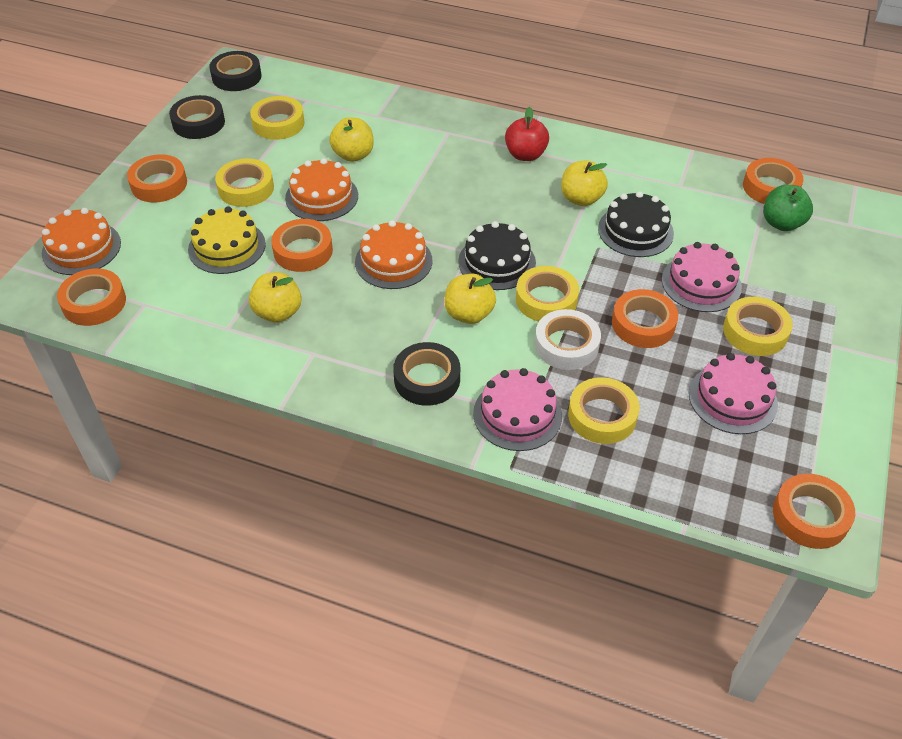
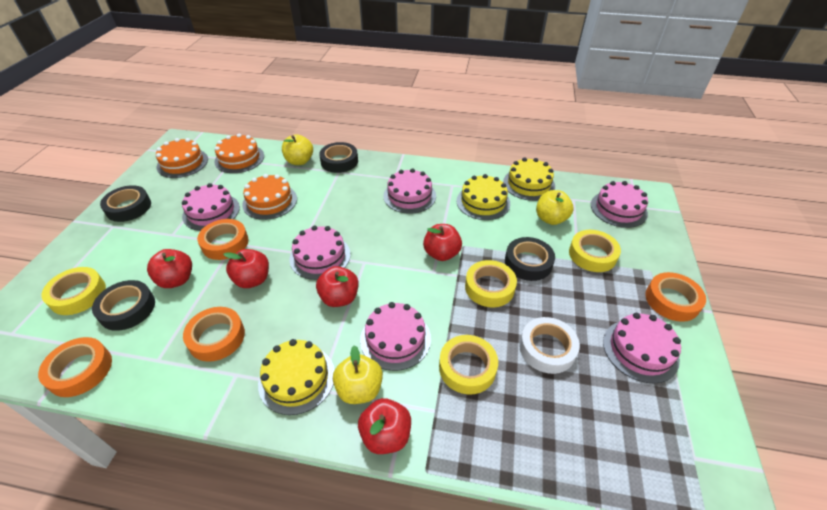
black cake: [458,221,536,290] [598,191,674,257] = 2 -> none = 0
black tape: [169,95,225,139] [209,51,261,91] [393,342,460,406] = 3 -> [92,280,155,331] [100,185,151,222] [319,142,358,173] [505,237,555,281] = 4
green apple: [763,185,813,231] = 1 -> none = 0
orange tape: [57,268,126,326] [127,154,187,203] [271,219,333,272] [612,289,678,348] [743,158,804,204] [773,474,855,549] = 6 -> [38,337,112,397] [183,307,245,362] [197,219,249,260] [645,272,706,322] = 4
pink cake: [473,368,562,451] [662,242,742,312] [689,353,778,434] = 3 -> [182,183,240,231] [290,226,351,280] [360,302,431,371] [383,168,436,214] [591,181,648,228] [603,313,681,383] = 6
red apple: [505,107,549,161] = 1 -> [147,249,192,288] [223,249,269,288] [316,266,359,307] [358,398,411,454] [423,224,462,261] = 5
yellow apple: [249,272,302,323] [329,117,374,162] [444,274,496,324] [561,160,608,206] = 4 -> [282,134,313,165] [333,345,383,404] [536,190,573,225] = 3
yellow cake: [188,206,266,274] = 1 -> [258,339,335,415] [457,174,510,220] [503,158,555,201] = 3
yellow tape: [215,158,274,207] [250,96,305,140] [516,266,579,322] [568,377,640,444] [723,297,793,356] = 5 -> [41,267,106,315] [439,335,498,394] [465,260,517,307] [569,230,621,272] = 4

